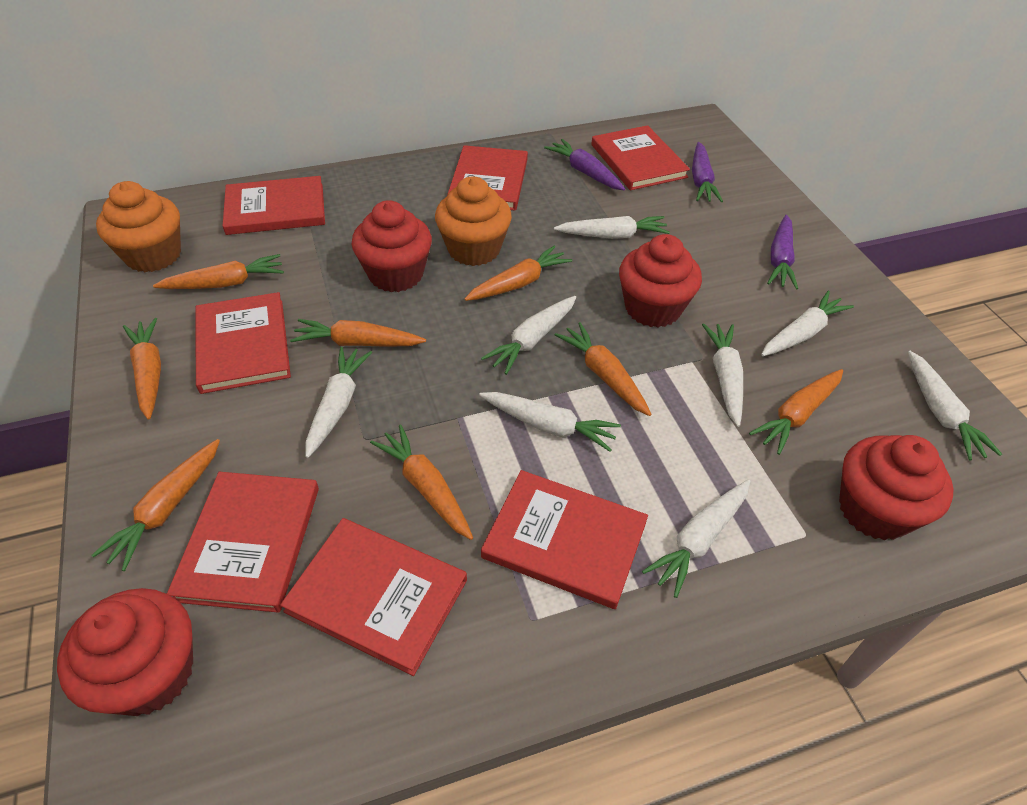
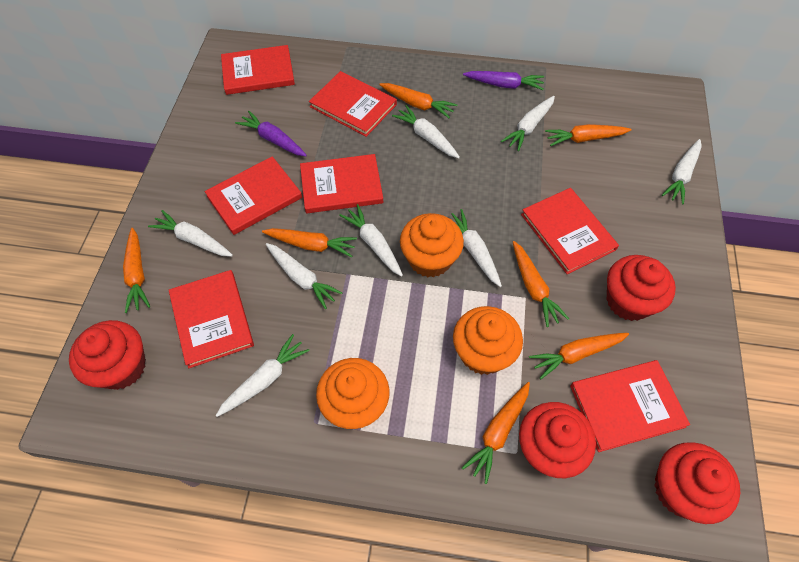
orange carrot: [92,439,220,571] [123,318,161,419] [153,254,284,289] [290,319,426,347] [370,425,473,540] [464,246,572,301] [555,322,652,416] [749,369,843,455] = 8 -> [123,228,150,313] [262,228,357,257] [379,83,457,118] [462,382,530,484] [513,241,569,327] [529,333,629,379] [545,124,631,146] = 7
orange cupcake: [96,181,181,272] [435,176,512,266] = 2 -> [316,358,390,429] [400,213,464,278] [453,306,523,375] = 3
purple carrot: [544,139,625,190] [692,142,723,202] [767,215,798,289] = 3 -> [235,111,307,156] [463,71,544,90] = 2

